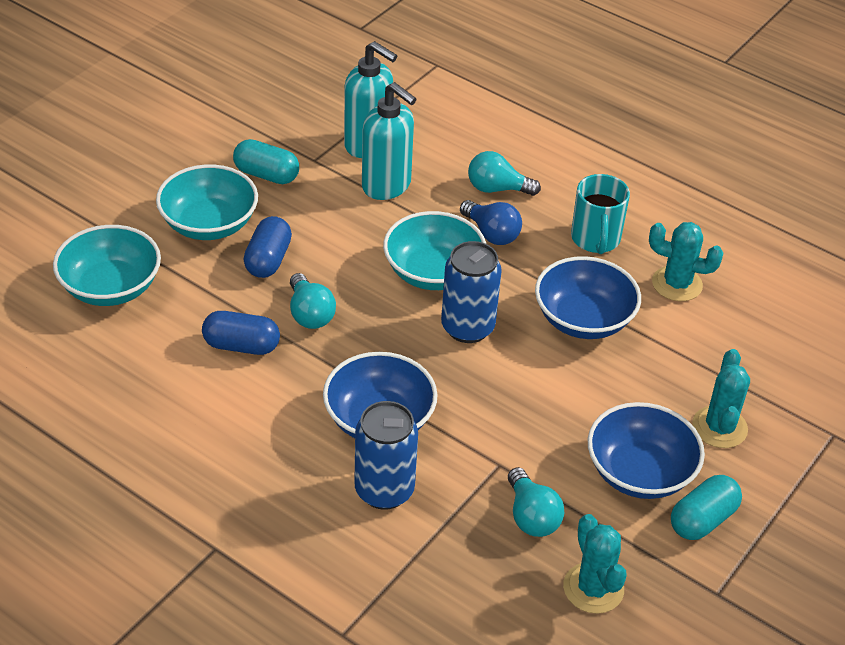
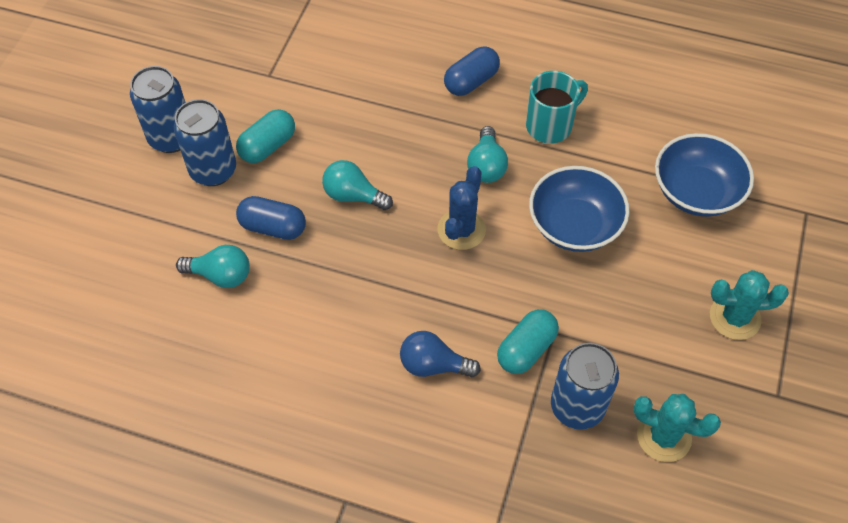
blue bowl: [323,352,438,438] [535,256,641,339] [588,402,705,499] = 3 -> [529,166,630,252] [655,133,754,217] = 2
blue cactus: none = 0 -> [438,166,486,250] = 1
blue can: [354,401,418,510] [441,241,502,343] = 2 -> [130,66,186,153] [174,99,236,186] [551,343,619,430] = 3
turquoise bowl: [53,225,161,306] [156,164,258,240] [383,211,486,290] = 3 -> none = 0
turquoise cactus: [563,514,627,614] [649,222,723,301] [692,349,750,448] = 3 -> [633,394,721,462] [710,270,789,340] = 2
turquoise soap dispenser: [344,41,397,158] [362,82,416,200] = 2 -> none = 0

